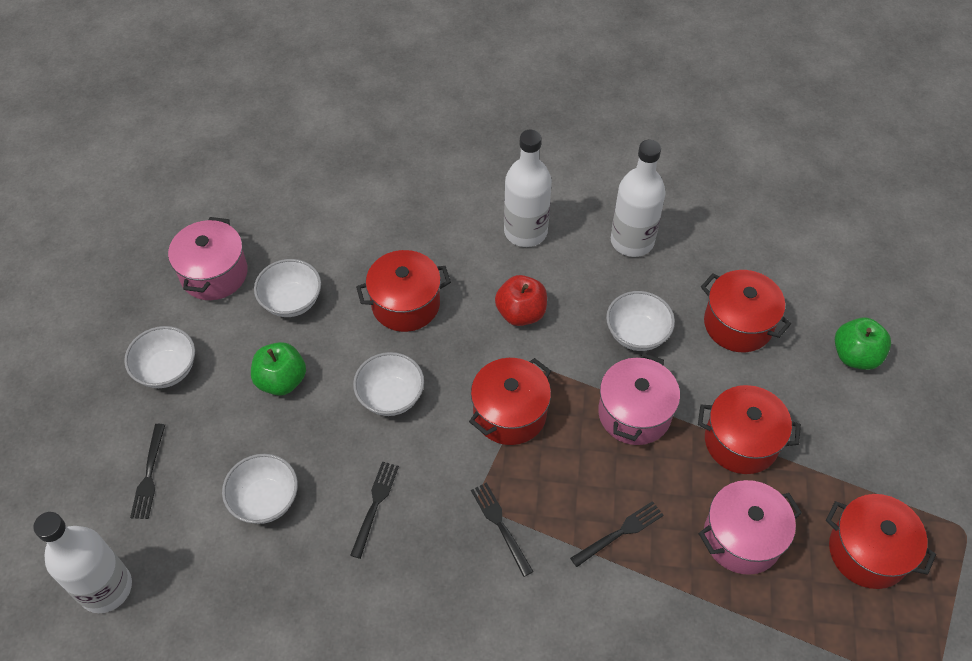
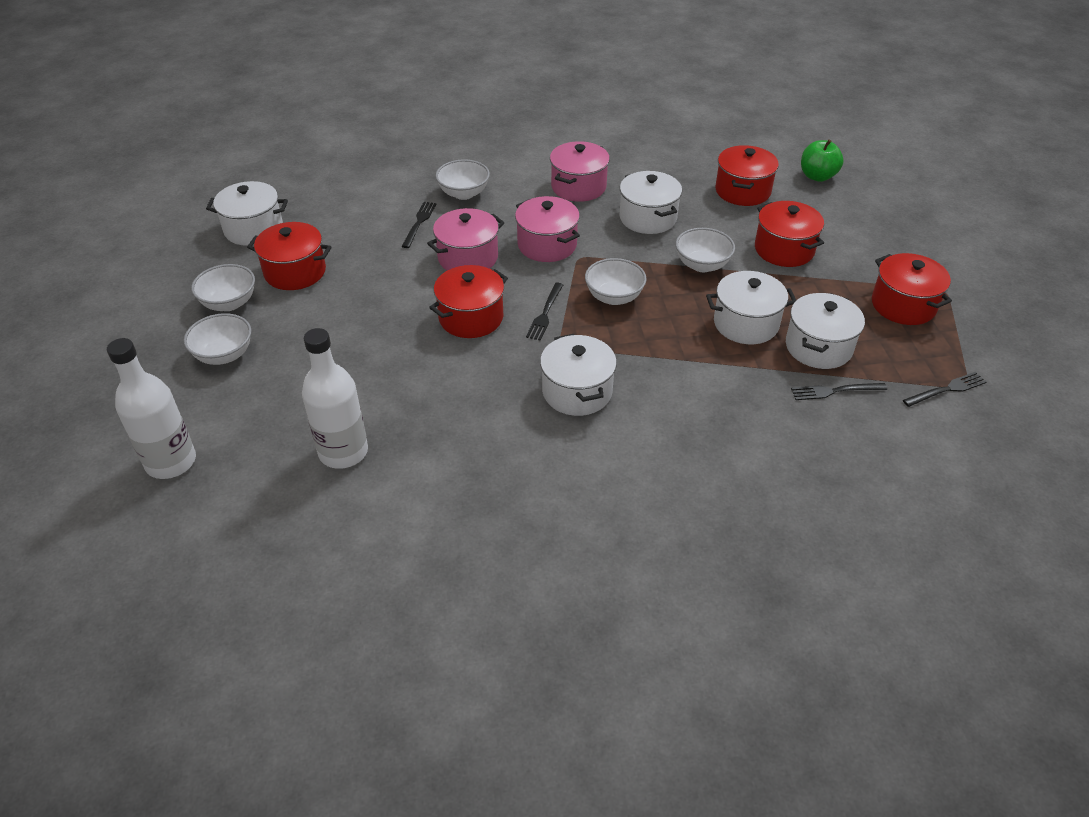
green apple: [251,342,306,396] [835,318,891,370] = 2 -> [801,139,844,182] = 1
red apple: [495,275,547,326] = 1 -> none = 0
white bottle: [33,512,132,613] [504,130,552,247] [611,140,666,257] = 3 -> [107,338,196,479] [302,328,368,469] = 2
white pot: none = 0 -> [206,181,288,246] [540,334,617,416] [620,171,682,234] [706,271,796,344] [786,293,865,369] = 5

